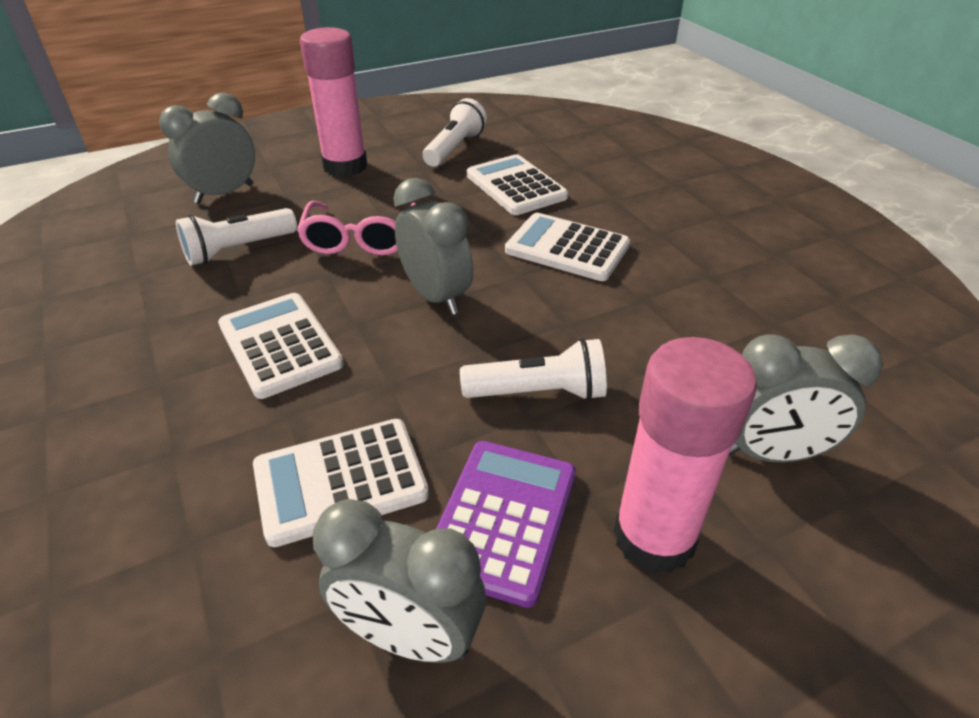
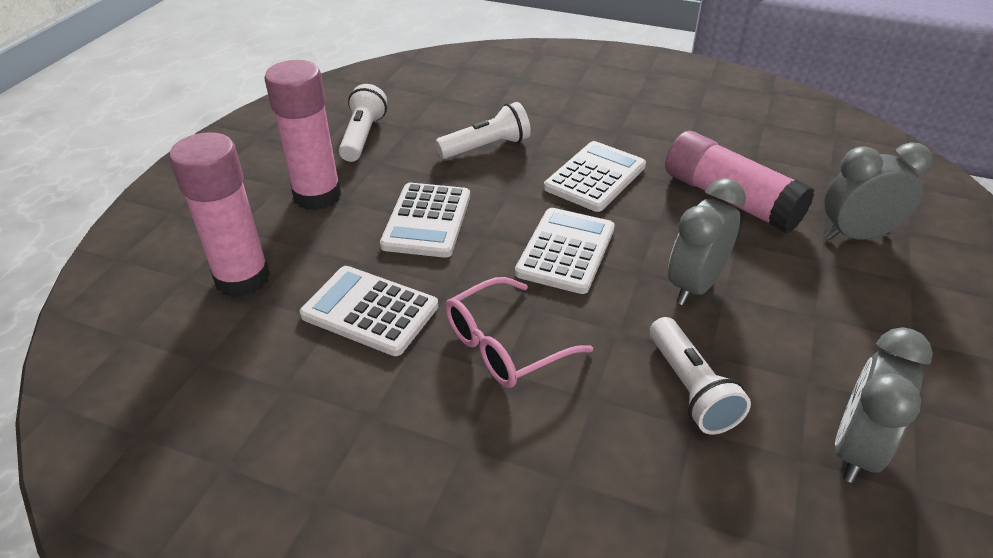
grey clock: [159,92,255,204] [313,499,486,663] [393,178,473,315] [728,334,882,463] = 4 -> [668,178,746,305] [825,142,933,240] [835,327,933,483] = 3
pink glue stick: [300,27,367,177] [613,337,757,574] = 2 -> [169,132,270,297] [264,60,341,211] [665,131,815,233] = 3
purple calculator: [436,441,576,608] = 1 -> none = 0

